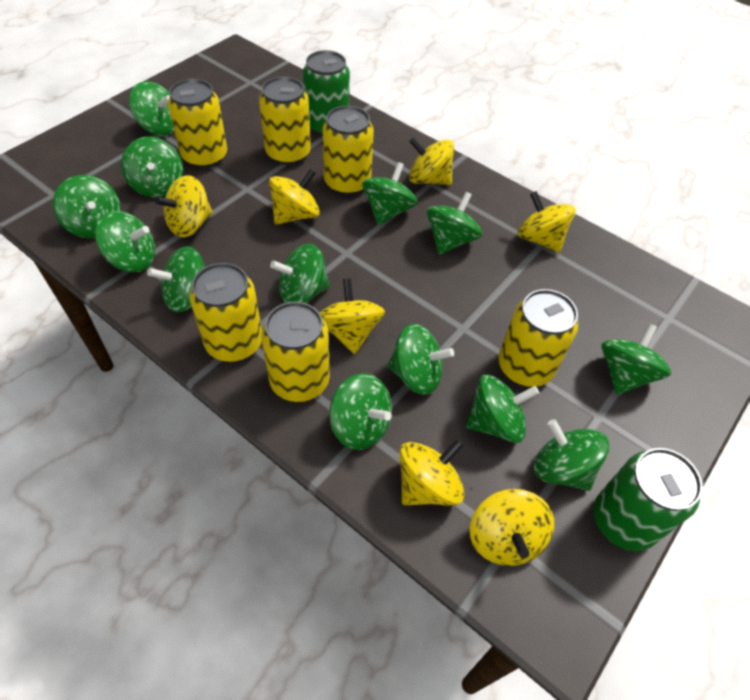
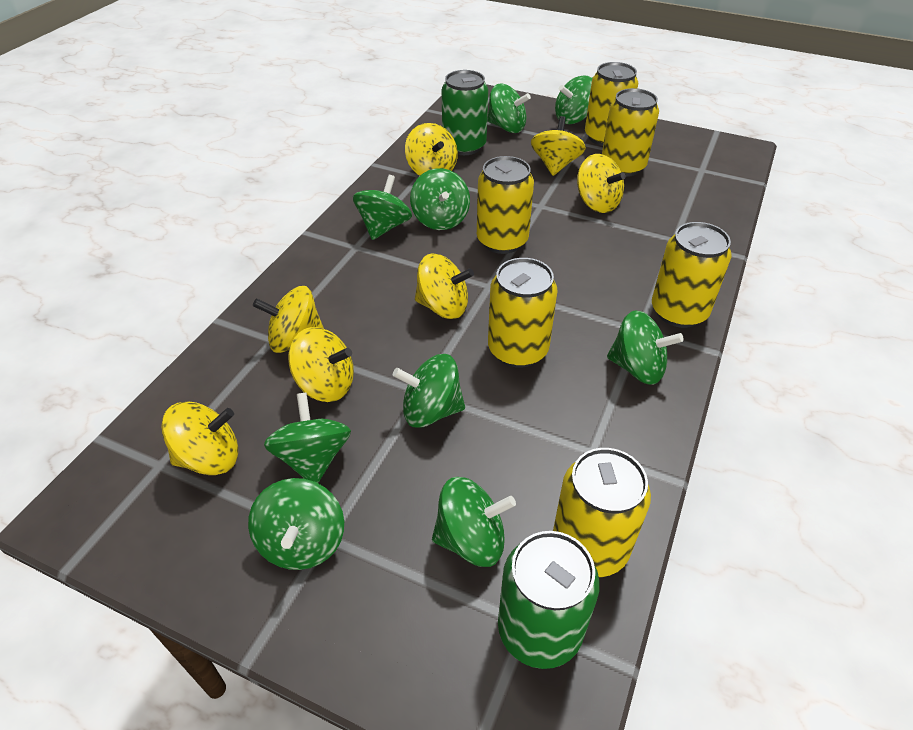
green spinning top: [53,175,121,238] [95,211,155,272] [121,136,183,197] [129,81,174,136] [147,246,205,313] [270,244,330,303] [329,373,392,450] [362,162,418,225] [387,324,454,395] [427,192,482,255] [466,375,539,443] [533,419,609,491] [601,323,671,395] = 13 -> [248,478,344,570] [264,393,351,483] [353,175,412,240] [393,354,465,428] [410,168,470,230] [432,477,516,567] [487,84,531,133] [555,76,592,124] [607,310,684,385] = 9

